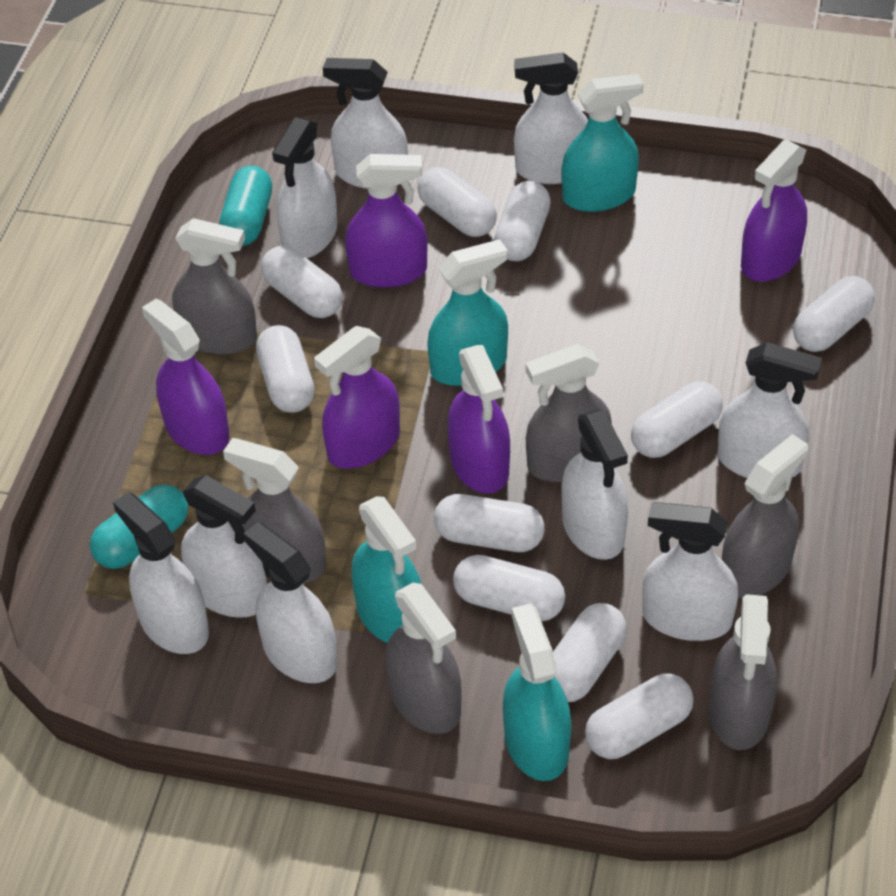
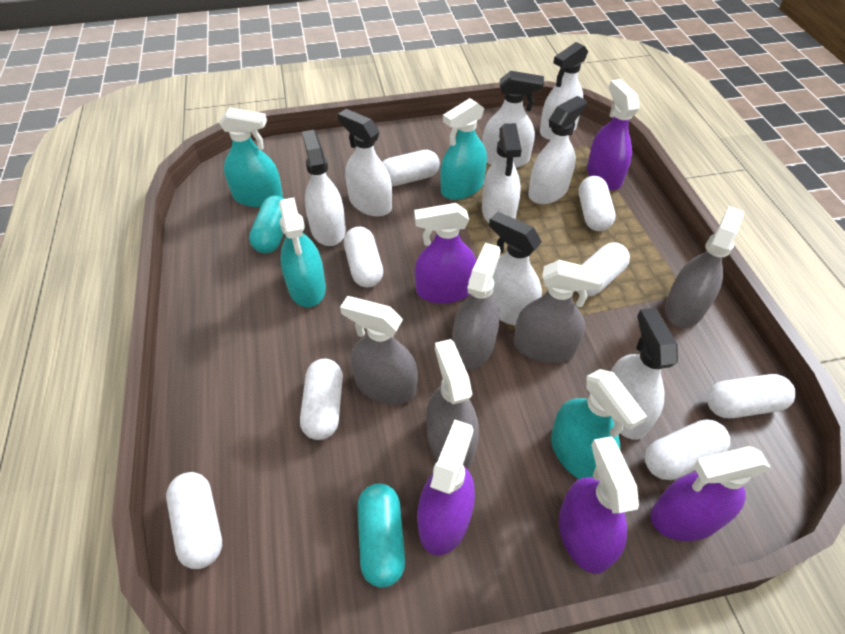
grey spray bottle: [172,218,257,355] [223,438,326,583] [386,583,461,734] [526,344,612,482] [709,594,777,750] [722,434,808,598] = 6 -> [340,296,418,404] [426,339,479,469] [452,243,501,370] [514,260,604,363] [665,206,744,328] = 5
white capsule: [256,325,315,413] [261,246,342,318] [417,167,497,237] [434,494,545,552] [453,555,565,622] [494,181,551,261] [553,603,627,702] [585,673,694,759] [631,381,723,458] [793,276,875,352] = 10 -> [166,472,222,569] [300,359,343,440] [344,227,383,287] [382,150,440,186] [576,242,630,297] [579,176,615,231] [645,419,730,480] [707,374,796,418] = 8
white spray bottle: [113,492,209,654] [181,475,267,618] [243,522,337,683] [272,117,337,258] [323,58,408,189] [514,52,588,184] [561,409,628,560] [642,502,738,641] [718,342,822,478] = 9 -> [302,130,346,246] [338,109,392,217] [482,71,544,168] [482,123,522,223] [489,212,542,326] [528,96,587,204] [540,42,588,140] [611,308,678,440] = 8

